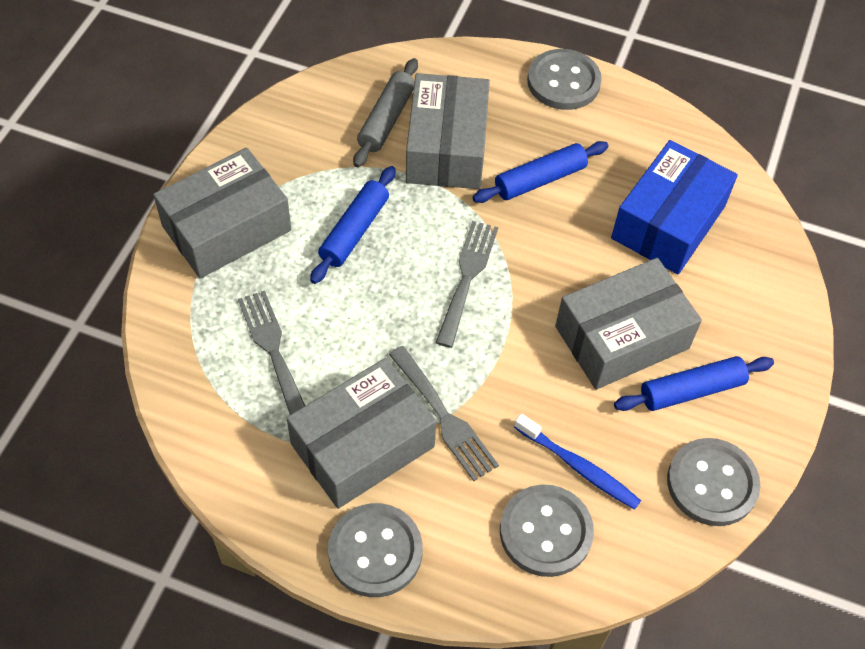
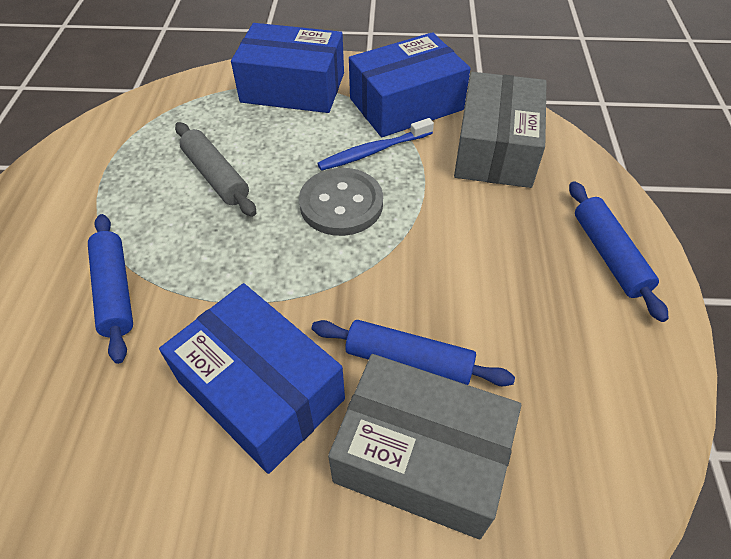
blue box: [611,140,738,274] = 1 -> [159,283,345,474] [231,23,344,113] [349,32,471,137] = 3
grey box: [153,148,291,278] [286,358,437,509] [406,73,490,189] [555,258,702,390] = 4 -> [328,354,521,539] [454,72,547,188] = 2
grey button: [328,503,423,597] [500,484,594,577] [527,49,602,110] [667,438,760,526] = 4 -> [299,168,383,236] = 1
grey fork: [238,290,305,415] [389,346,499,481] [436,221,498,348] = 3 -> none = 0

